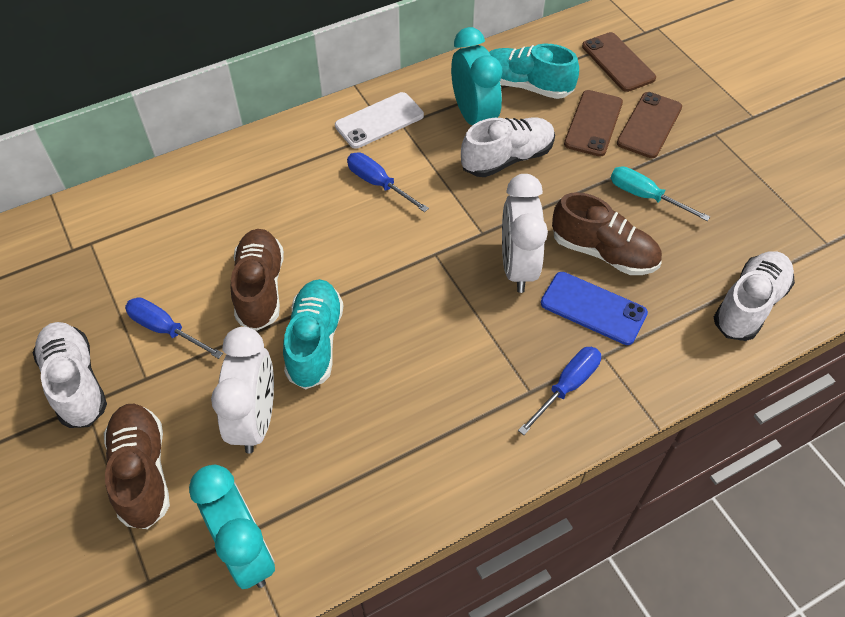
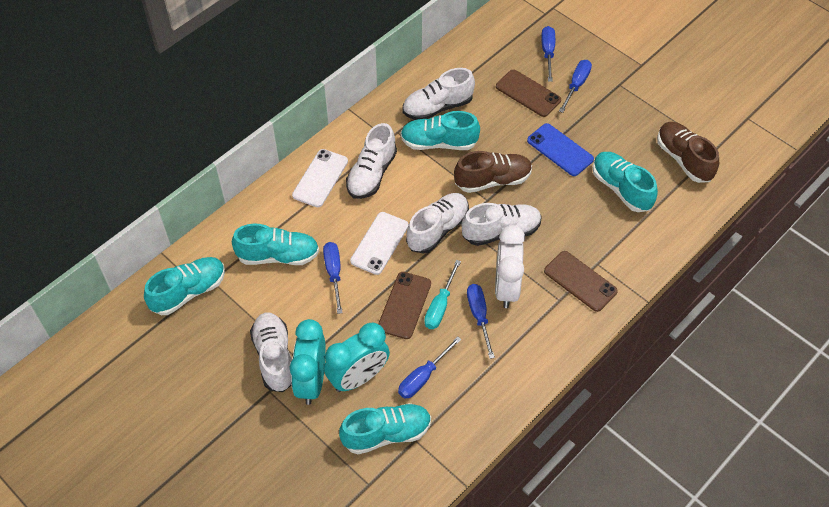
blue screwdriver: [125,297,223,359] [347,152,429,212] [518,347,601,435] = 3 -> [323,242,343,314] [398,336,461,399] [467,284,495,359] [541,26,555,82] [559,60,592,113] = 5
brown shoe: [104,404,170,529] [230,229,284,331] [552,192,662,275] = 3 -> [454,151,532,193] [657,122,719,183] = 2
turquoise shoe: [283,279,343,389] [489,44,579,99] = 2 -> [144,257,225,315] [232,224,319,265] [339,403,431,454] [400,111,480,150] [593,152,658,212] = 5
white clock: [211,327,274,454] [502,174,548,293] = 2 -> [495,225,525,308] = 1
white phone: [335,92,424,149] = 1 -> [292,149,348,207] [350,212,409,275] = 2
white shoe: [33,322,107,428] [461,117,555,177] [714,251,795,341] = 3 -> [250,312,292,392] [346,123,397,199] [403,68,475,120] [406,193,469,254] [461,203,542,246] = 5

